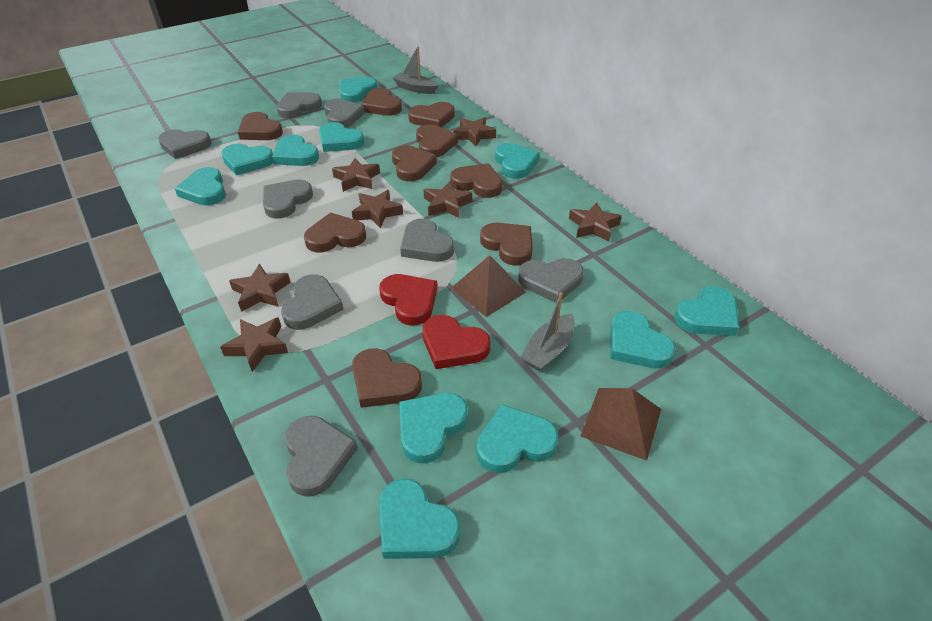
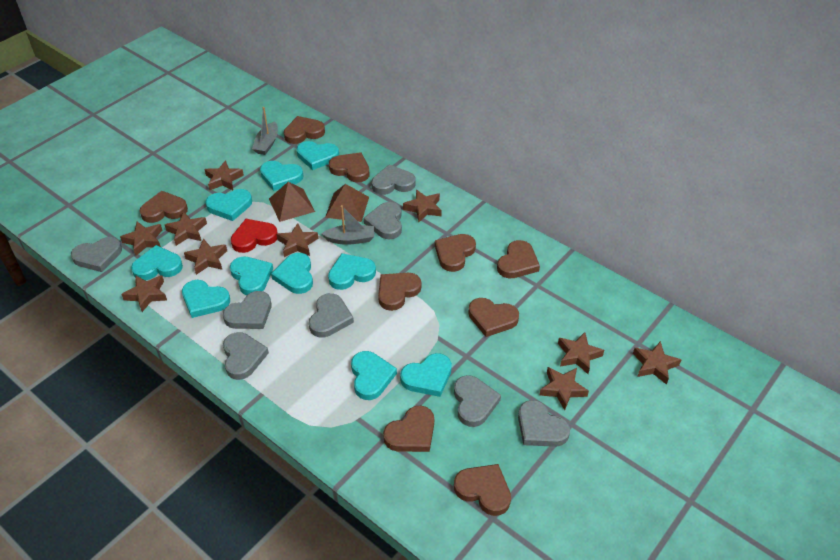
brown star: [220,317,288,372] [229,264,291,312] [332,158,380,192] [352,190,403,228] [423,181,472,218] [453,117,496,147] [569,202,622,242] = 7 -> [120,222,163,256] [121,275,167,312] [165,212,207,246] [184,239,227,275] [204,160,244,191] [277,223,318,257] [403,190,442,222] [540,367,589,410] [558,332,604,374] [633,341,681,385] = 10
red heart: [379,274,437,325] [422,315,490,369] = 2 -> [231,219,278,253] = 1
turquoise heart: [175,167,226,206] [221,144,273,175] [272,134,319,166] [319,122,364,152] [340,77,377,103] [379,478,460,559] [399,393,468,463] [477,404,559,473] [495,143,540,179] [610,311,675,369] [674,286,739,336] = 11 -> [131,245,183,280] [182,280,230,318] [206,189,252,221] [230,257,273,295] [260,161,303,191] [271,253,313,294] [297,141,339,170] [328,253,376,290] [351,351,397,400] [400,353,452,397] = 10

